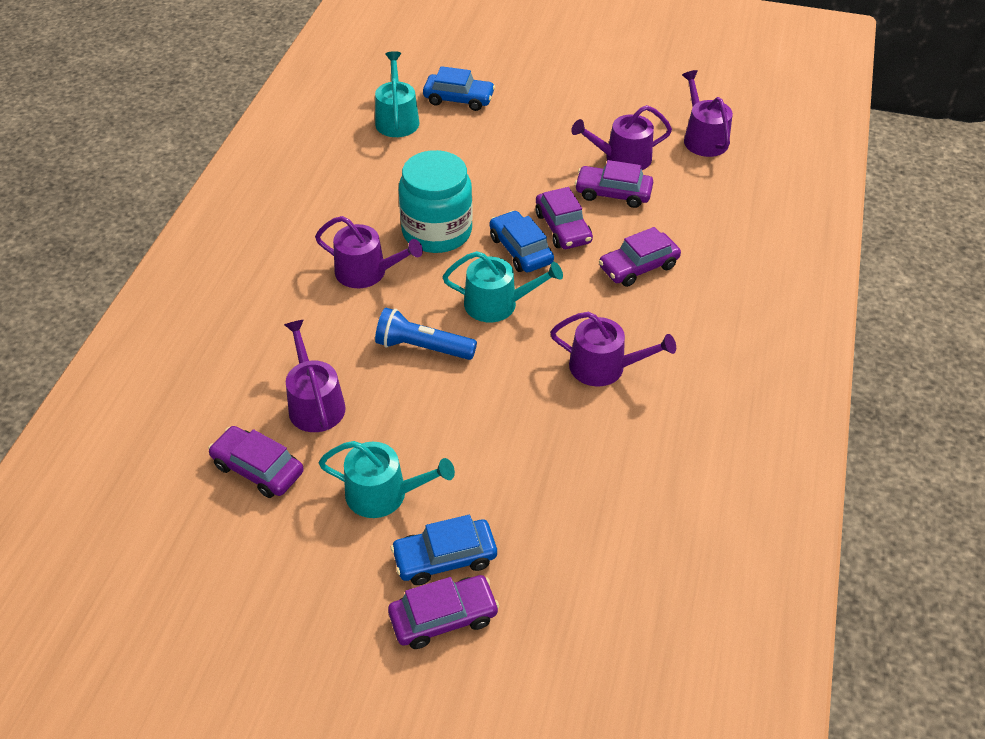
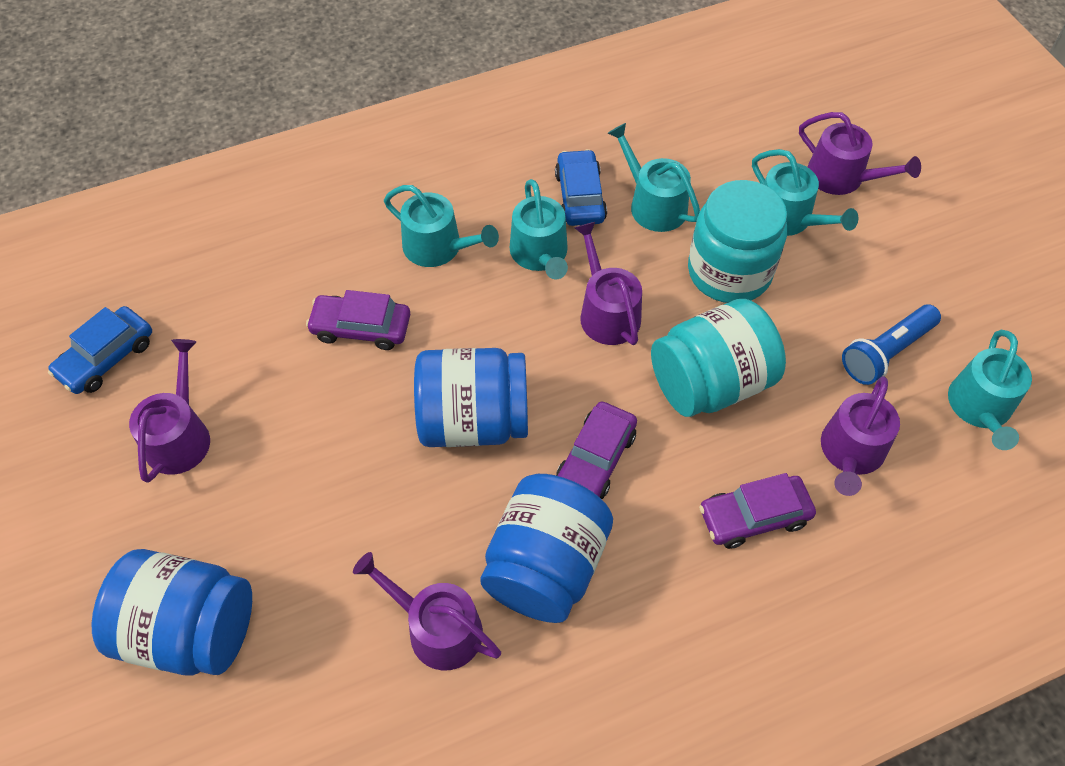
blue car: [391,515,497,585] [423,66,495,111] [490,210,554,273] = 3 -> [48,306,152,394] [555,149,607,226] = 2
blue jar: none = 0 -> [92,549,252,676] [414,348,528,447] [480,474,613,623] = 3
purple car: [208,426,304,498] [388,575,499,649] [535,187,593,249] [575,160,653,208] [599,227,681,287] = 5 -> [306,290,410,350] [556,402,637,499] [699,473,816,549] = 3
turquoise jar: [399,150,473,253] = 1 -> [651,299,786,417] [688,180,787,303] = 2
turquoise watering can: [318,441,455,518] [375,51,419,137] [443,251,563,322] = 3 -> [384,185,499,267] [510,179,568,279] [608,123,700,232] [752,149,858,236] [948,330,1032,450] = 5

